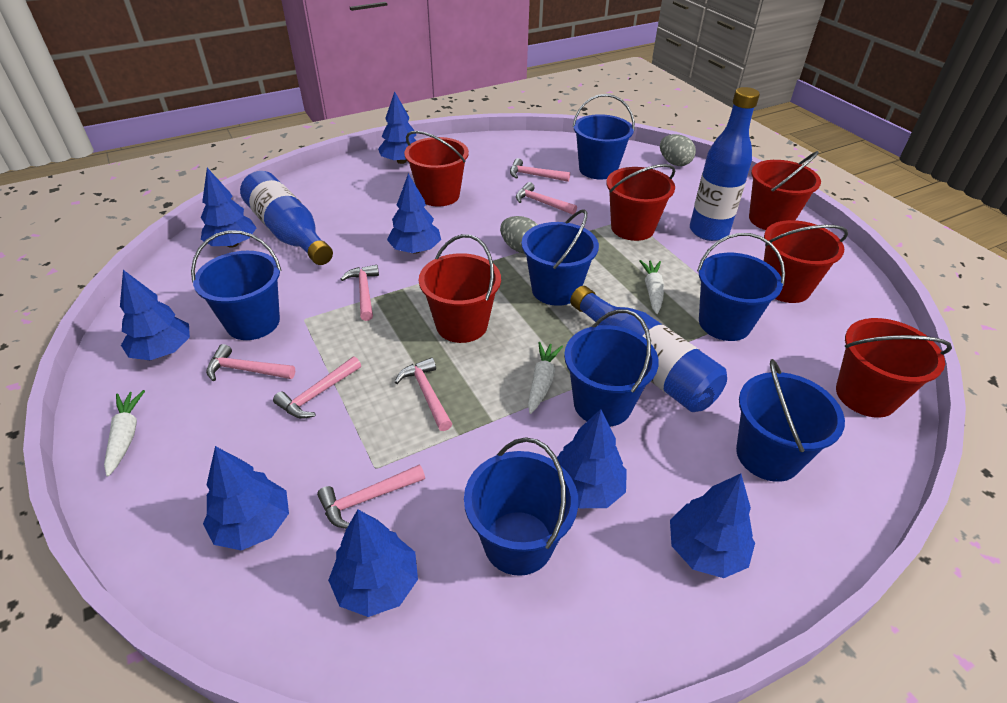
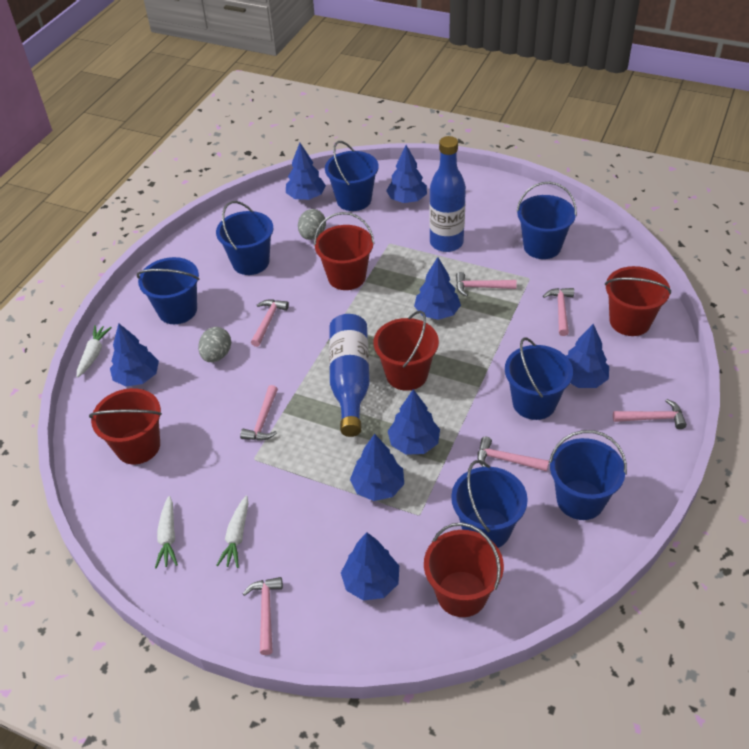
blue bottle: [240,171,333,265] [570,286,727,412] [690,87,760,241] = 3 -> [329,314,370,437] [429,136,466,252] = 2
red bucket: [404,131,469,207] [419,234,501,343] [606,164,675,241] [749,151,821,230] [764,220,848,303] [836,318,952,418] = 6 -> [89,388,162,464] [314,212,375,290] [374,310,439,391] [424,523,504,617] [605,266,671,336] = 5

